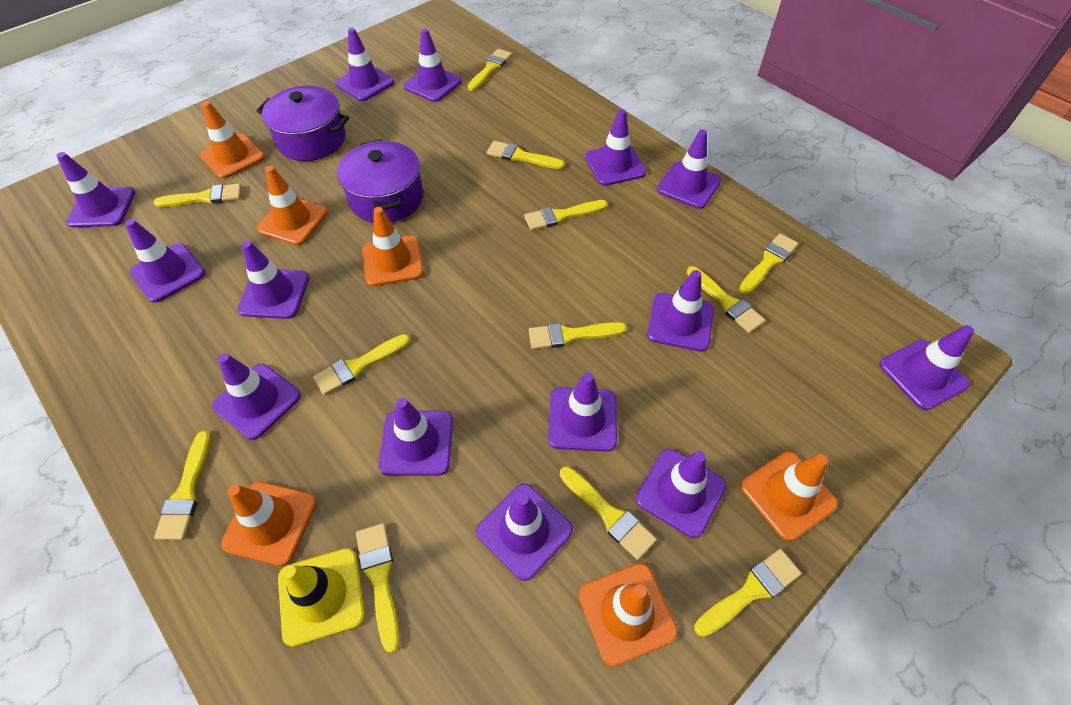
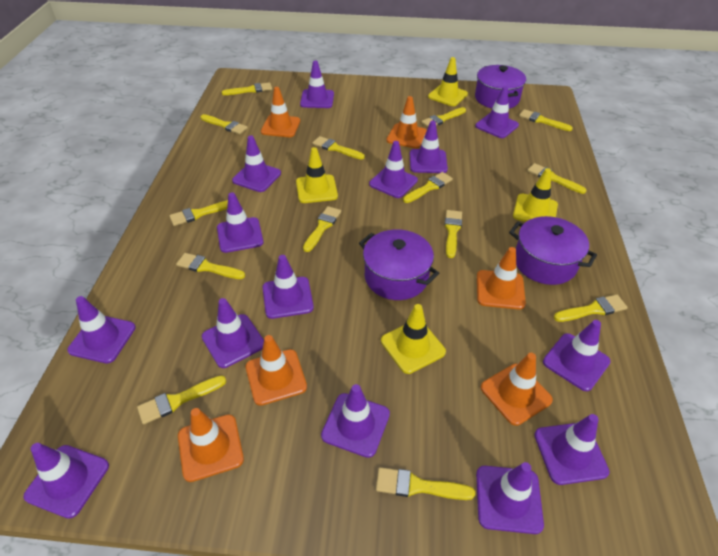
purple pot: [257,86,349,161] [337,139,423,223] = 2 -> [359,229,439,300] [475,65,526,109] [509,216,597,285] = 3
yellow brush: [154,183,242,207] [154,431,211,540] [313,334,410,395] [356,523,400,653] [468,49,512,91] [487,141,565,169] [524,200,608,231] [528,322,627,349] [560,466,657,560] [687,266,766,333] [694,549,802,637] [739,233,798,294] = 12 -> [137,375,226,424] [169,200,228,226] [176,253,245,279] [201,114,248,134] [222,82,272,95] [303,206,341,252] [312,136,365,159] [376,467,475,500] [403,172,453,203] [421,107,466,127] [444,210,462,258] [519,109,573,131] [527,163,587,194] [554,294,628,322] = 14
yellow traffic cone: [278,548,365,647] = 1 -> [296,147,338,203] [381,304,446,374] [428,57,468,106] [513,168,558,222] = 4

